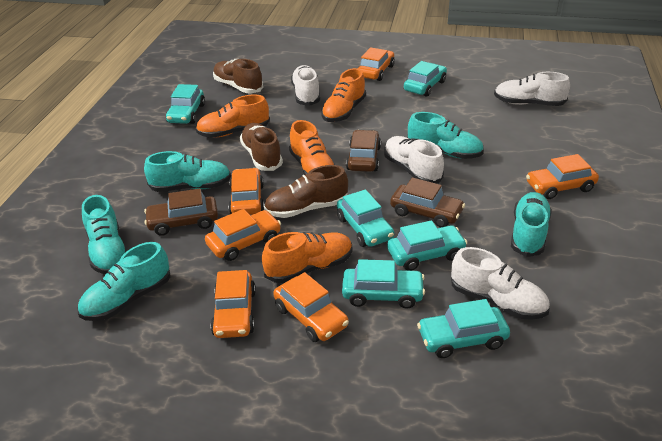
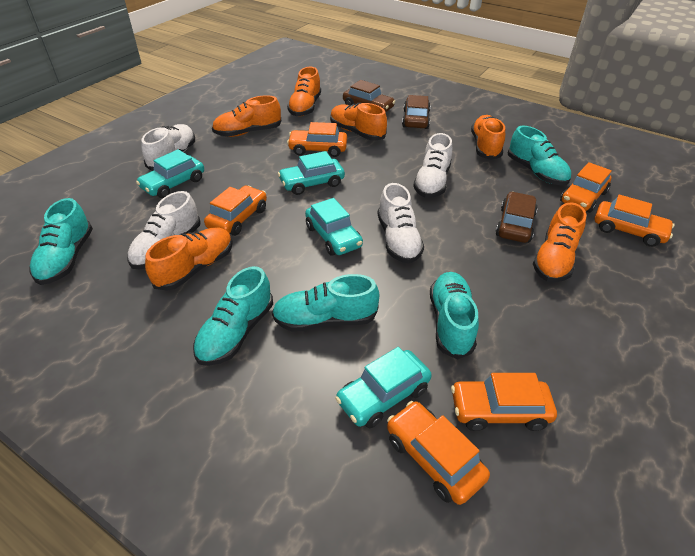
brown shoe: [213,59,263,93] [240,123,283,171] [264,165,348,218] = 3 -> none = 0
orange shoe: [196,95,270,138] [262,232,352,283] [289,120,335,175] [321,68,366,122] = 4 -> [145,227,232,291] [212,95,281,137] [287,67,321,116] [330,103,387,141] [471,115,505,160] [533,202,586,282] = 6
turquoise car: [166,84,205,124] [337,189,394,247] [342,259,425,309] [387,220,467,271] [404,61,447,97] [417,299,510,358] = 6 -> [136,149,204,198] [278,151,345,195] [305,198,363,256] [335,347,432,428] = 4

